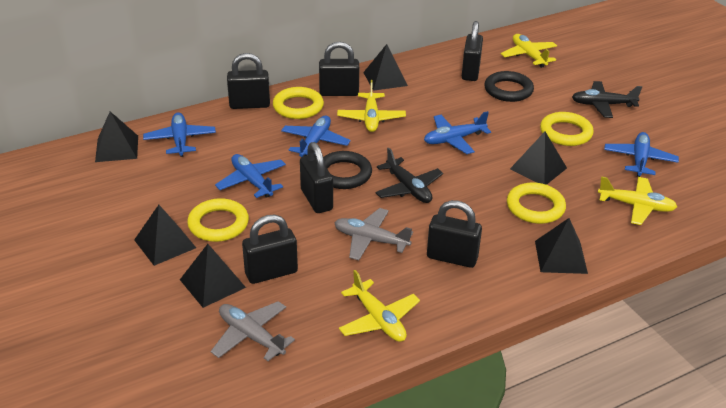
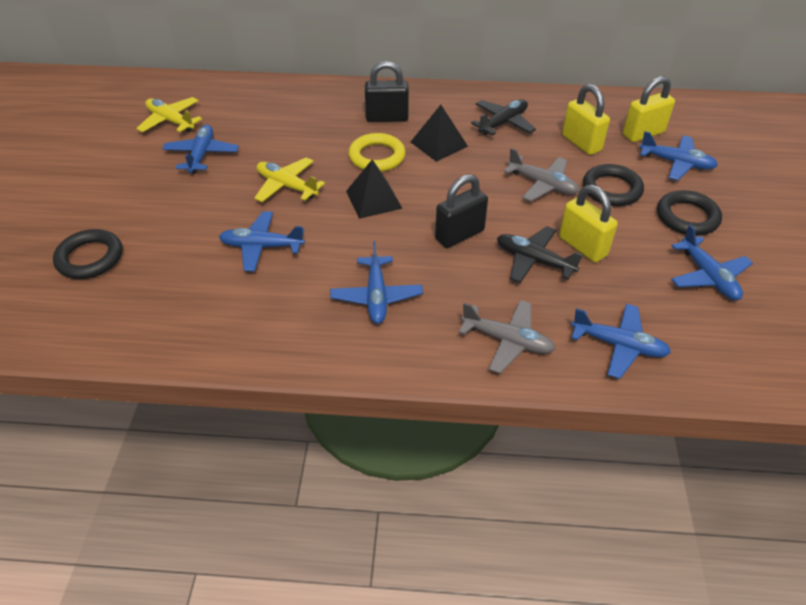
black padlock: [227,53,270,109] [242,215,298,284] [300,142,333,213] [319,42,359,96] [427,200,482,268] [462,21,483,81] = 6 -> [365,61,409,122] [435,174,488,248] = 2
black pyramid: [95,111,138,162] [134,205,196,266] [180,244,246,308] [363,44,408,91] [510,132,567,185] [535,218,588,274] = 6 -> [346,159,403,219] [411,105,468,162] = 2
black ring: [323,151,372,189] [484,71,534,102] = 2 -> [53,229,122,279] [583,164,644,207] [657,190,722,236] = 3
blue plane: [143,113,216,157] [215,154,286,198] [281,116,351,157] [424,111,491,154] [604,132,679,177] = 5 -> [162,125,239,174] [219,211,305,272] [330,241,423,324] [571,304,671,379] [639,131,718,180] [671,224,753,300] = 6
yellow padlock: none = 0 -> [559,185,618,262] [562,84,610,155] [623,76,675,142] = 3
yellow plane: [337,80,406,132] [339,270,420,342] [501,34,557,68] [598,176,677,225] = 4 -> [136,97,202,132] [254,157,325,202] = 2
yellow ring: [187,198,249,242] [273,87,324,119] [507,183,566,224] [540,112,594,146] = 4 -> [348,133,406,172] = 1

